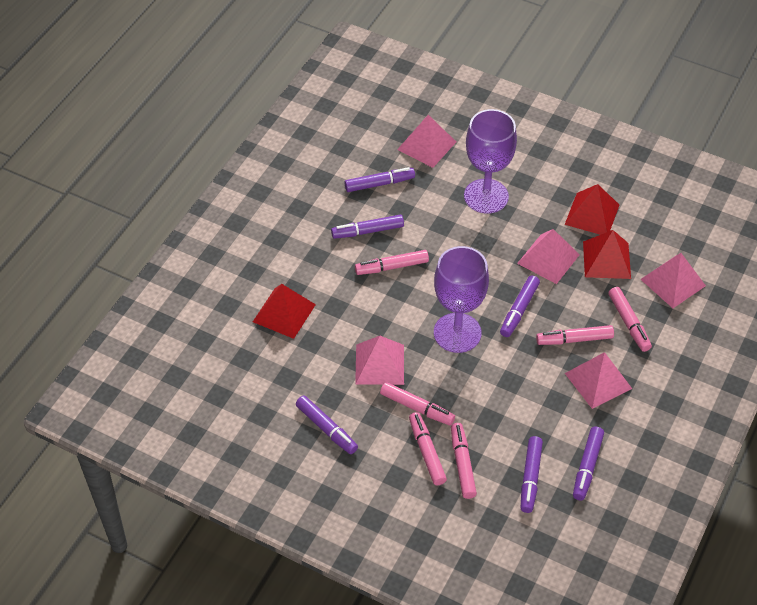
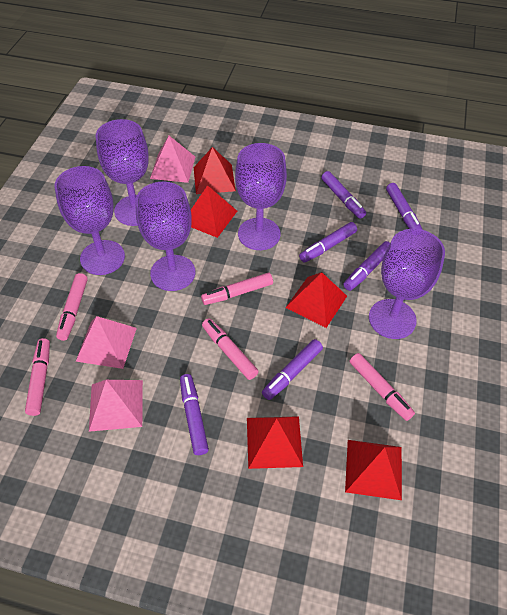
pink marker: [355,250,429,275] [380,382,455,425] [409,412,447,485] [451,423,477,499] [536,325,614,345] [608,287,652,352] = 6 -> [25,338,50,416] [56,273,88,341] [201,273,273,305] [202,318,259,380] [350,353,415,421] = 5
pink pyramid: [355,336,404,385] [397,115,456,168] [517,229,580,284] [565,352,632,409] [640,253,706,308] = 5 -> [75,316,137,369] [89,380,143,432] [150,136,195,183] = 3
purple goblet: [434,246,489,353] [464,109,517,214] = 2 -> [54,166,125,275] [96,119,149,226] [136,182,195,291] [235,143,287,250] [369,229,445,339] = 5
red pyramid: [253,284,316,339] [565,184,619,235] [583,230,631,279] = 3 -> [191,185,237,238] [194,147,236,194] [247,416,303,469] [286,272,347,328] [345,440,402,500] = 5

